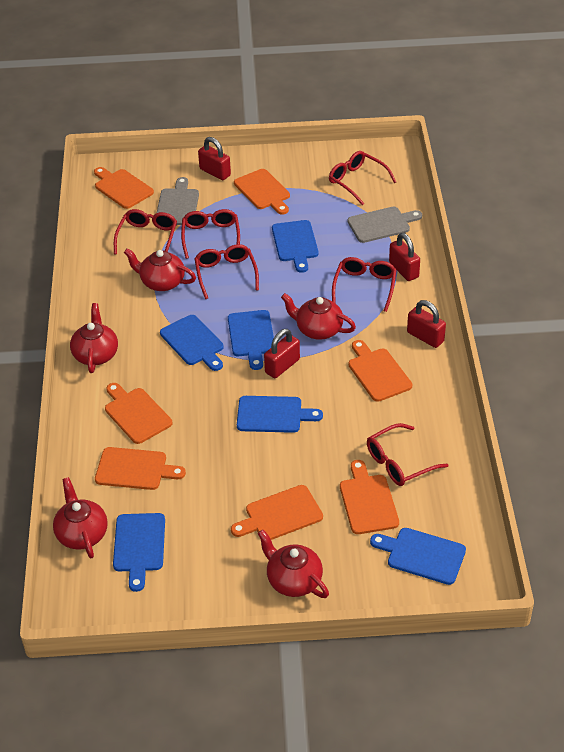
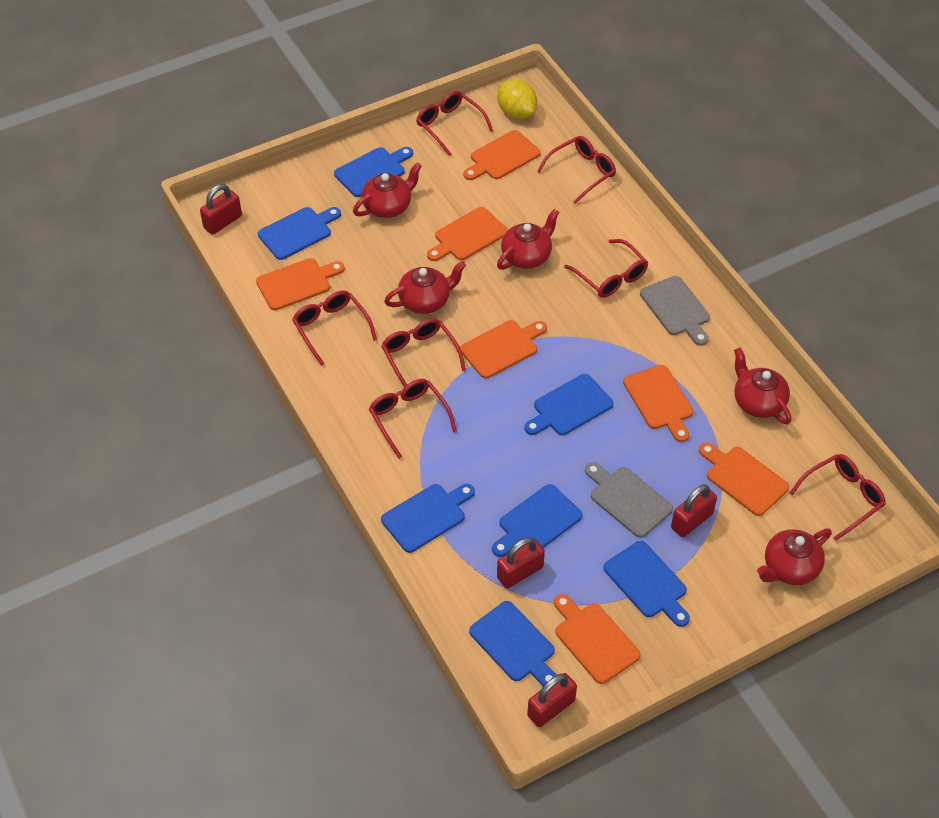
blue cutting board: [113,513,165,592] [160,315,224,371] [228,310,274,370] [237,396,323,433] [272,220,319,273] [370,528,466,585] = 6 -> [258,207,341,260] [334,147,413,197] [381,484,475,553] [469,601,556,686] [492,484,582,557] [524,374,613,435] [603,541,690,627] = 7
red glasses: [114,209,177,254] [181,209,240,259] [194,244,259,299] [329,151,396,205] [332,257,396,312] [367,423,448,486] = 6 -> [292,290,377,366] [369,379,457,459] [381,318,466,387] [416,91,493,156] [537,136,616,204] [564,239,648,298] [790,454,886,541] = 7
yellow lemon: none = 0 -> [497,79,537,119] = 1

